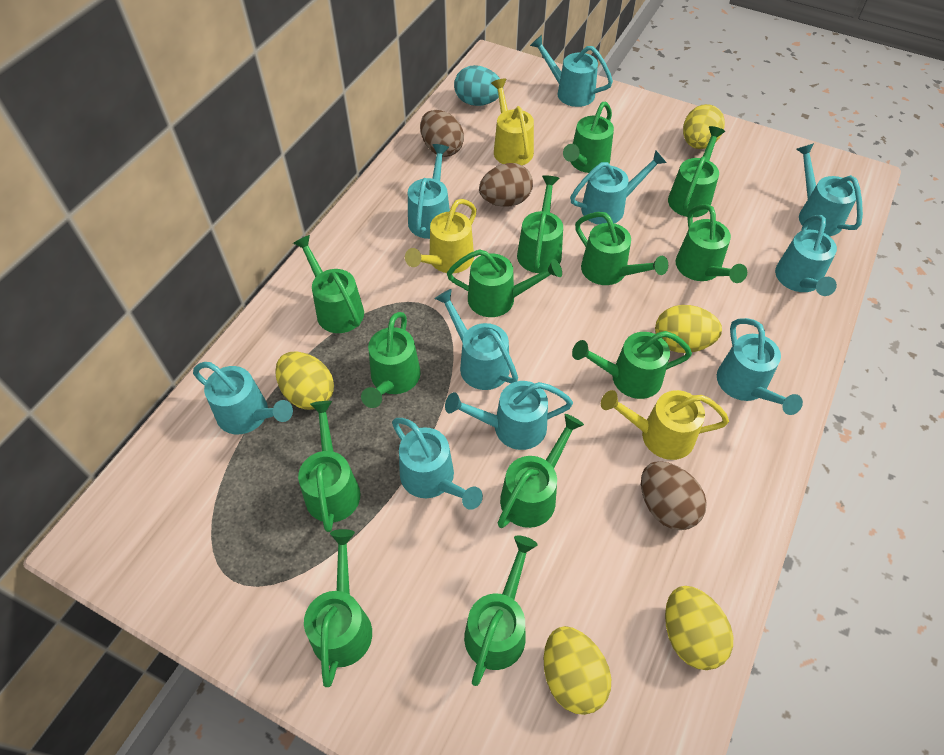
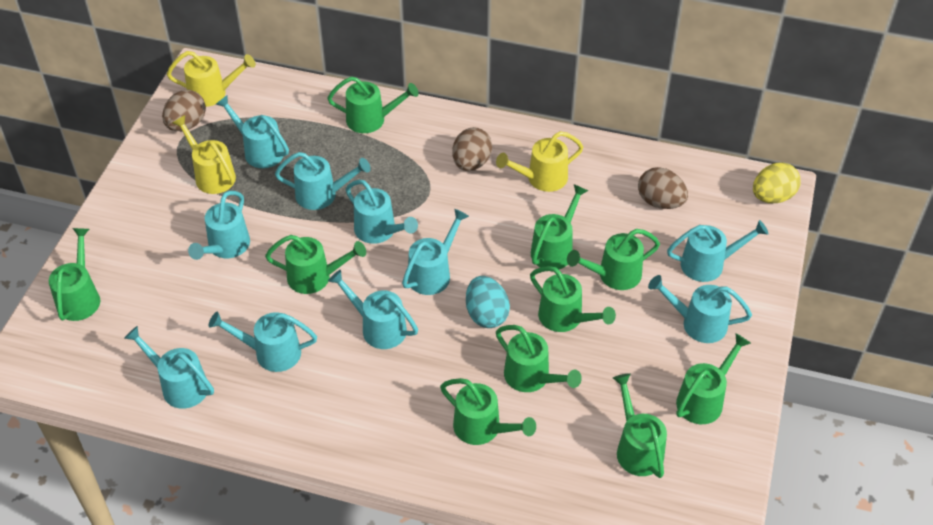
green watering can: [293,235,364,333] [298,401,361,532] [304,529,372,687] [361,312,421,408] [447,249,562,317] [464,535,538,686] [498,414,584,528] [517,175,563,273] [563,102,614,173] [572,331,692,399] [575,212,668,285] [668,126,725,217] [676,204,747,283] = 13 -> [49,228,100,321] [265,235,366,294] [327,76,419,133] [440,378,536,445] [496,325,582,392] [530,266,616,332] [531,184,588,270] [567,229,660,290] [613,374,667,478] [676,334,751,424] = 10
yellow egg: [275,351,334,410] [544,626,611,715] [655,305,722,353] [665,586,733,670] [683,104,725,149] = 5 -> [753,162,801,203] = 1

